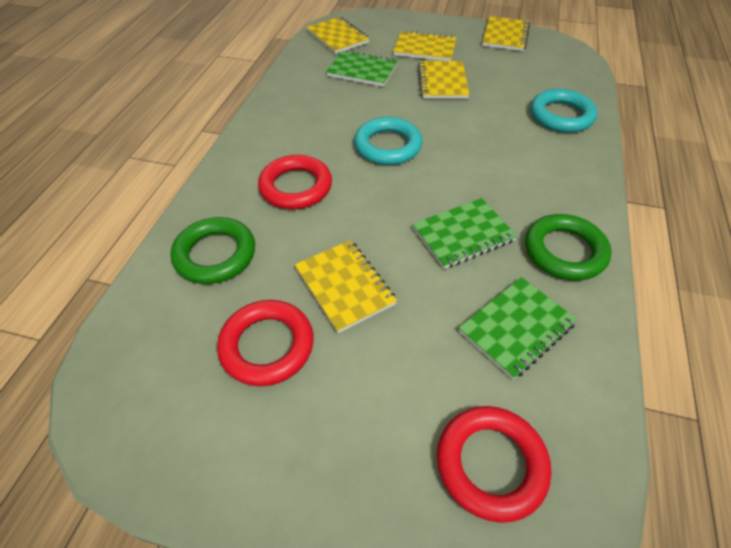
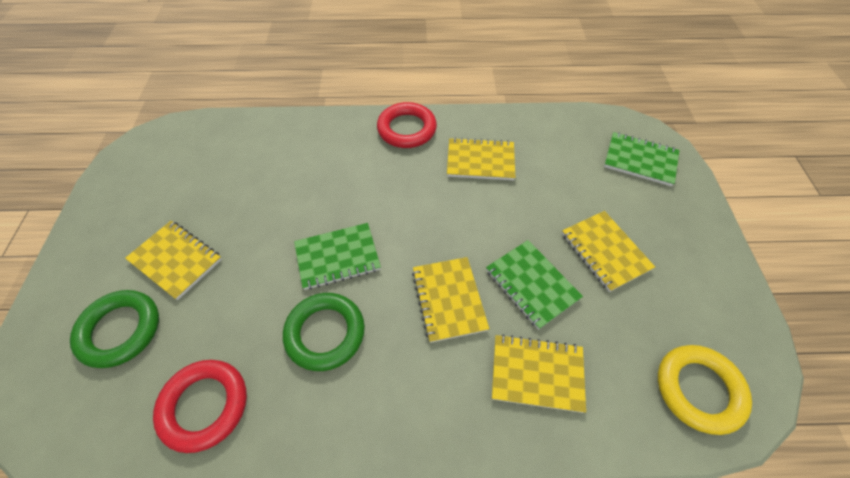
red ring: [217,300,314,386] [258,155,332,209] [437,406,551,523] = 3 -> [153,360,247,453] [377,102,437,148] = 2
turquoise ring: [354,117,422,165] [531,89,597,133] = 2 -> none = 0
yellow ring: none = 0 -> [658,345,752,435] = 1

